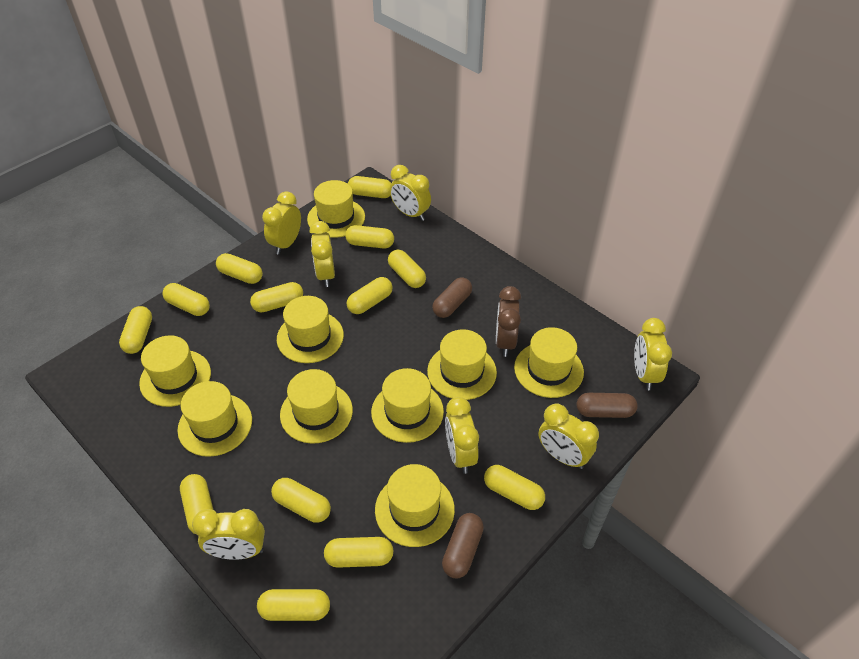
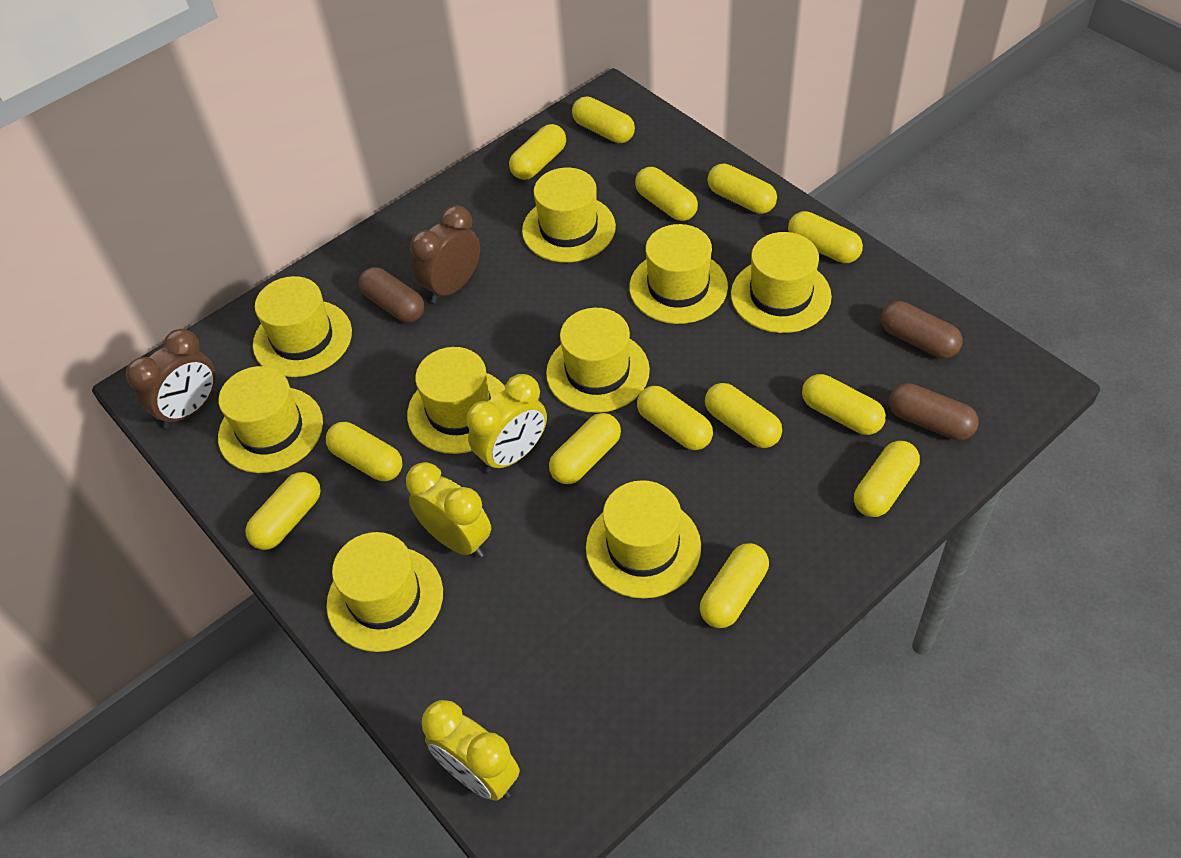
brown clock: [496,286,521,357] = 1 -> [126,329,216,428] [410,205,480,303] = 2
yellow clock: [192,509,265,560] [262,192,301,255] [310,221,335,287] [390,165,431,221] [445,397,479,474] [538,404,599,469] [634,318,672,390] = 7 -> [406,462,491,558] [422,700,520,801] [466,374,547,473] = 3

